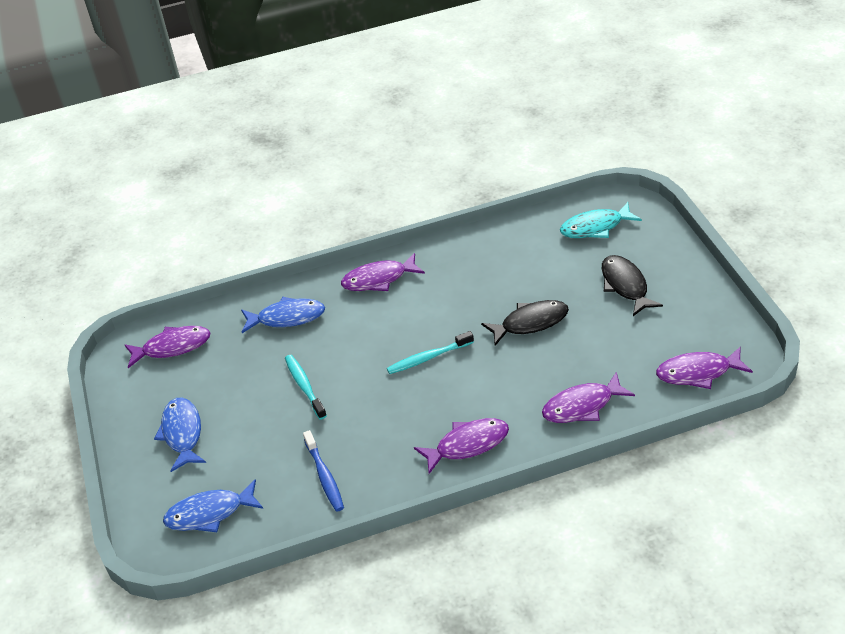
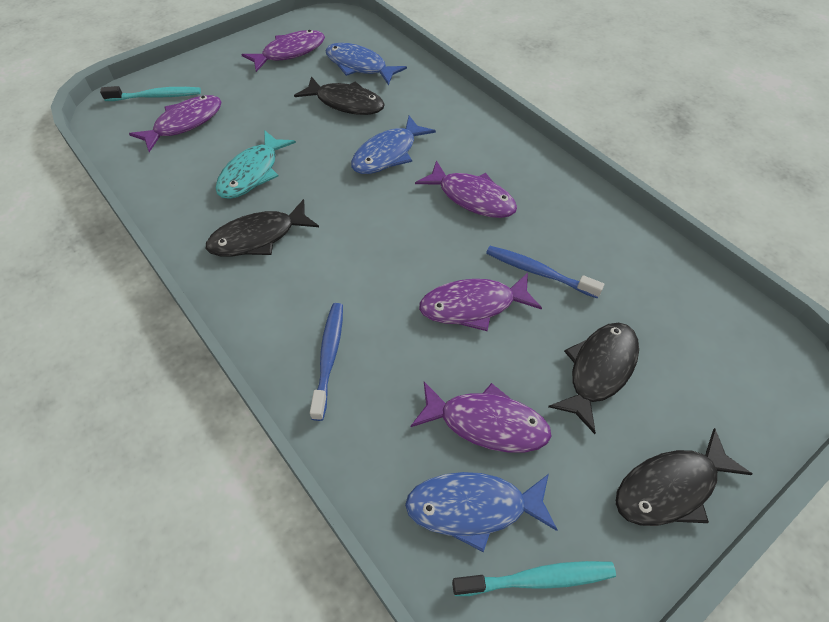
black fish: [481,300,569,346] [602,255,663,316] = 2 -> [206,199,319,257] [294,76,385,115] [548,322,639,434] [615,428,752,526] = 4
blue toothbrush: [303,430,344,512] = 1 -> [310,303,343,421] [486,246,604,299] = 2

